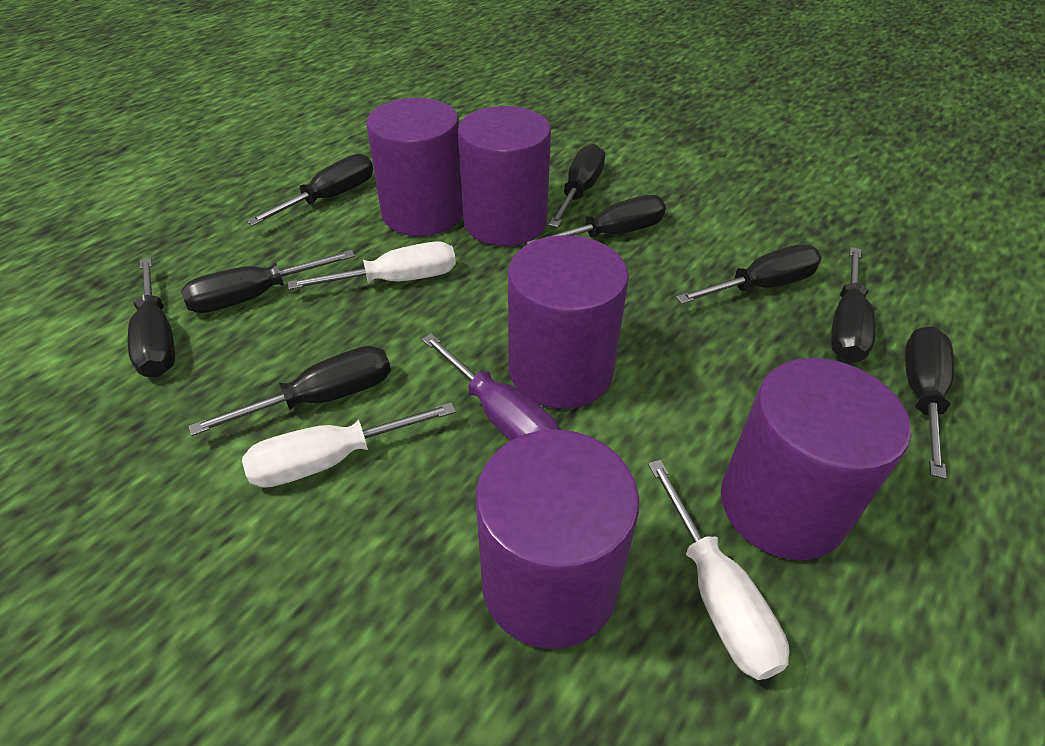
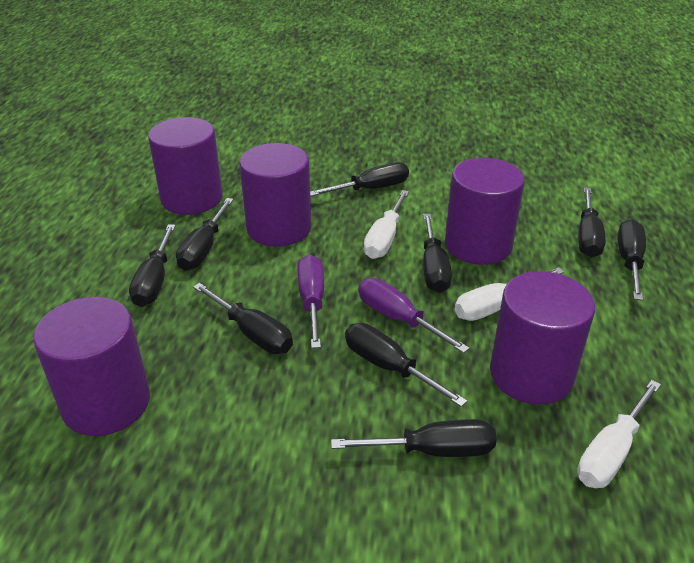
purple screwdriver: [422,334,559,441] = 1 -> [297,254,324,348] [359,278,470,353] = 2

